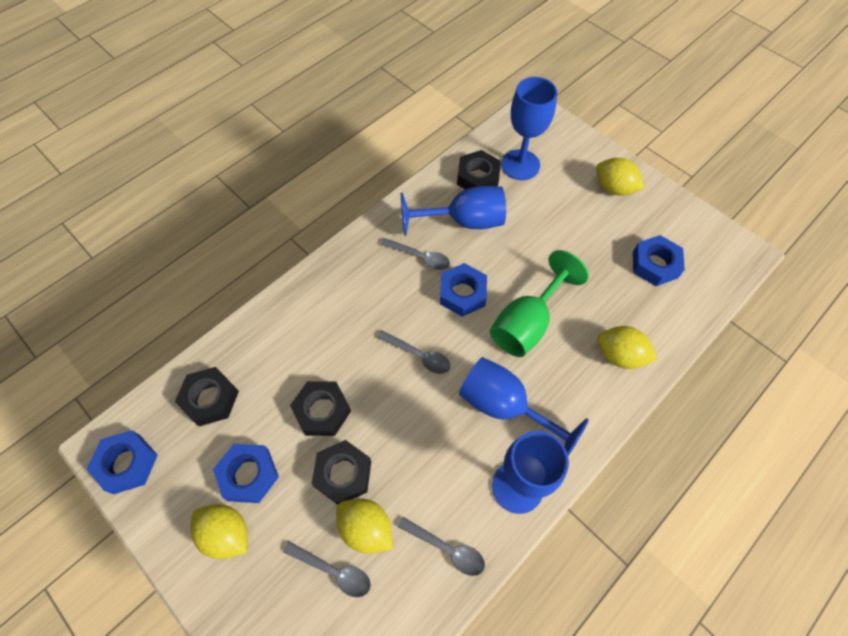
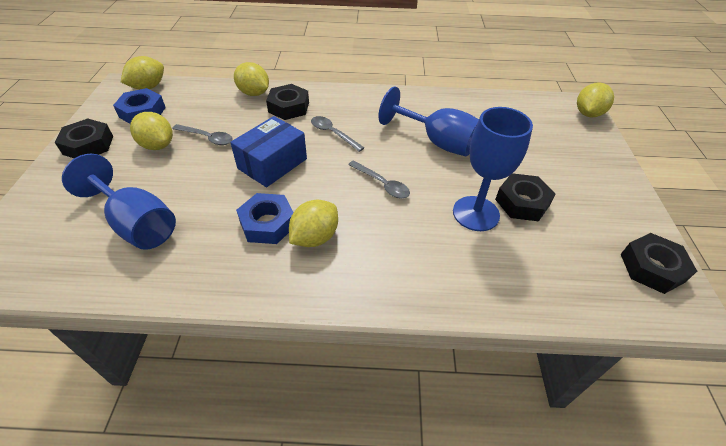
blue box: none = 0 -> [230,116,307,187] = 1
blue goblet: [401,186,506,236] [459,357,589,456] [492,431,569,514] [501,77,557,180] = 4 -> [62,154,176,250] [378,87,479,156] [453,107,533,231] = 3
blue nut: [86,430,158,494] [213,444,279,503] [440,263,487,317] [633,235,685,286] = 4 -> [113,88,166,124] [236,193,294,244] = 2
green goblet: [490,250,589,357] = 1 -> none = 0
grey spoon: [283,541,371,597] [377,330,450,374] [381,238,450,270] [398,517,485,576] = 4 -> [172,124,233,145] [311,116,365,152] [348,160,410,199] = 3
yellow lemon: [190,504,247,559] [336,498,393,554] [596,158,644,196] [597,326,657,369] = 4 -> [121,56,164,90] [130,112,173,150] [234,62,269,96] [289,200,338,247] [577,82,614,117] = 5

